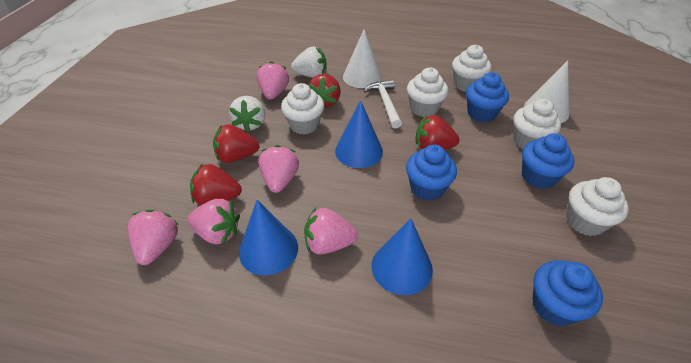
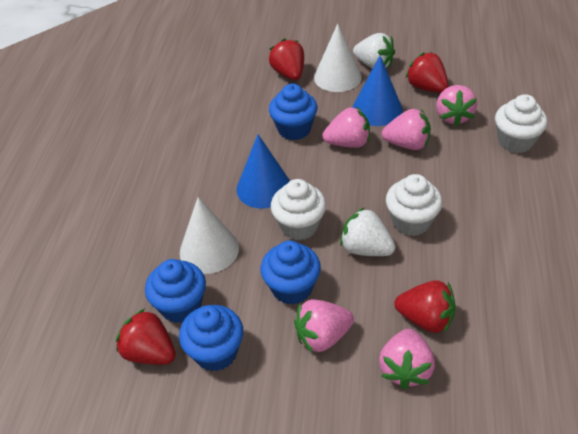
blue cone: [239,200,298,276] [335,100,383,168] [371,218,433,295] = 3 -> [236,134,290,208] [352,56,403,126] = 2
white cupcake: [281,83,324,135] [407,68,449,117] [452,45,492,92] [513,99,561,149] [566,177,629,236] = 5 -> [271,179,326,240] [386,174,442,236] [495,94,547,153] = 3
white hammer: [364,79,402,128] = 1 -> none = 0

